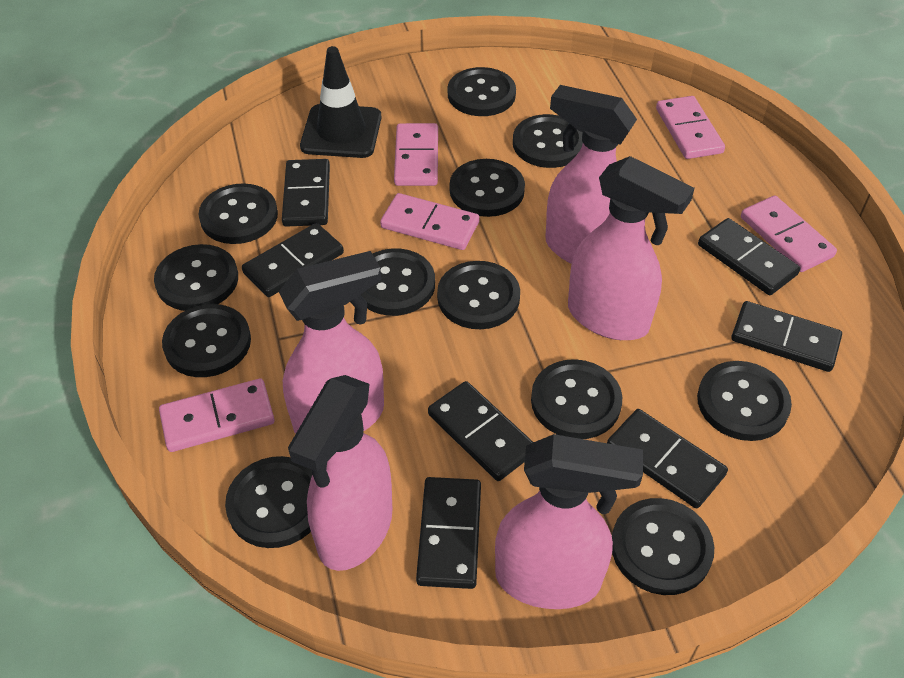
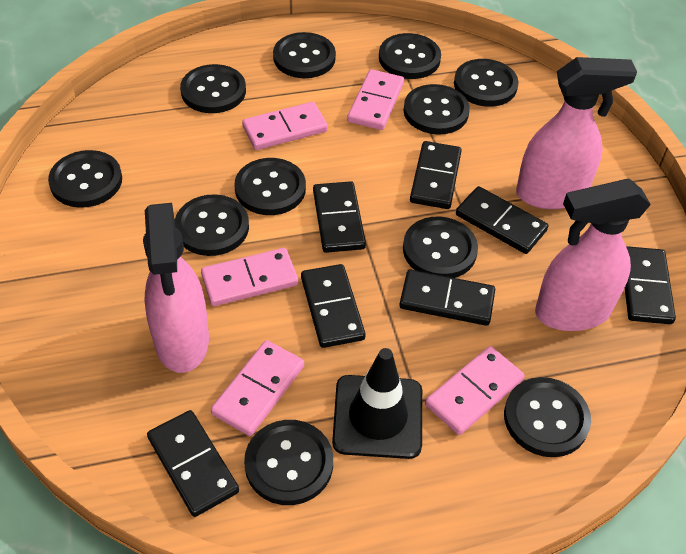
black button: [154,244,238,311] [162,304,251,377] [199,183,278,244] [225,456,312,548] [360,248,435,316] [437,261,520,329] [448,67,516,116] [450,159,525,217] [513,114,583,168] [531,359,622,439] [612,498,714,595] [697,361,792,441] = 12 -> [48,150,122,208] [175,194,249,256] [180,64,246,113] [234,158,306,215] [244,420,333,505] [273,32,336,78] [379,33,441,79] [403,217,478,278] [404,84,470,135] [454,59,519,107] [504,377,591,457] = 11
pink spray bottle: [279,251,384,434] [288,375,393,571] [495,434,643,609] [545,85,637,264] [568,156,695,340] = 5 -> [143,203,209,373] [516,57,637,209] [535,179,651,331] = 3

